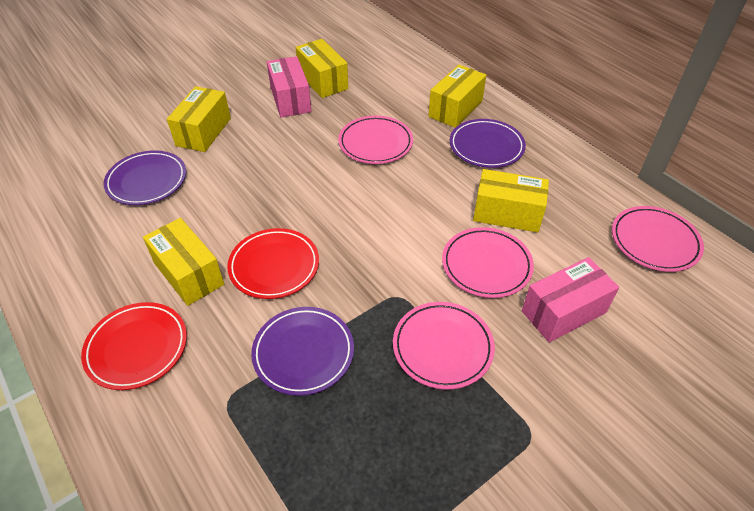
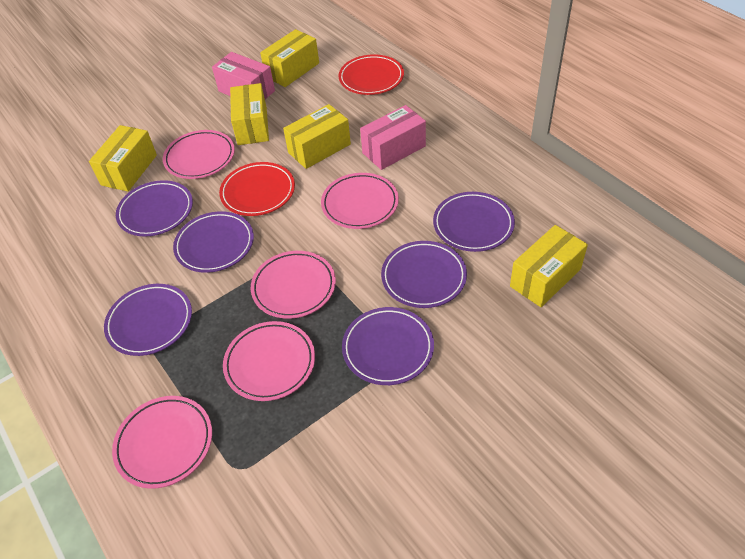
pink plate: [338,116,413,164] [393,302,495,389] [442,227,534,298] [612,206,704,272] = 4 -> [112,396,212,489] [163,130,235,179] [223,321,315,401] [251,251,336,319] [321,173,399,229] = 5
purple plate: [103,150,186,205] [251,307,354,396] [450,119,526,168] = 3 -> [104,284,192,356] [116,180,193,237] [173,211,254,273] [342,307,434,385] [381,241,467,308] [433,192,515,252] = 6

